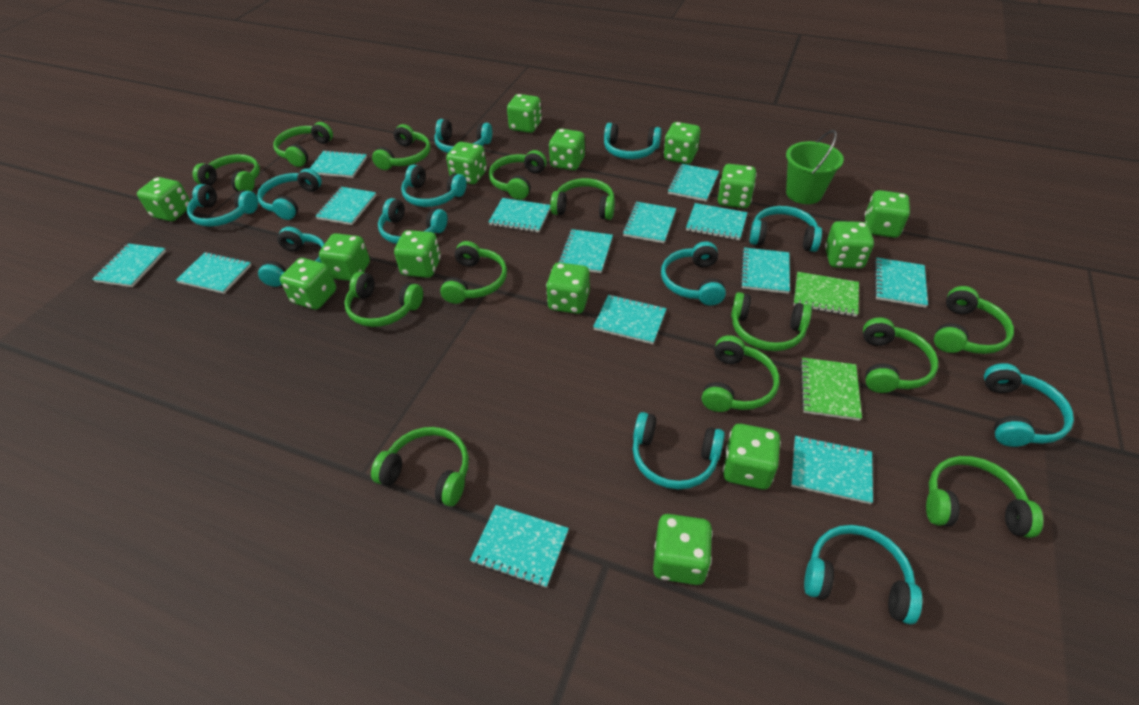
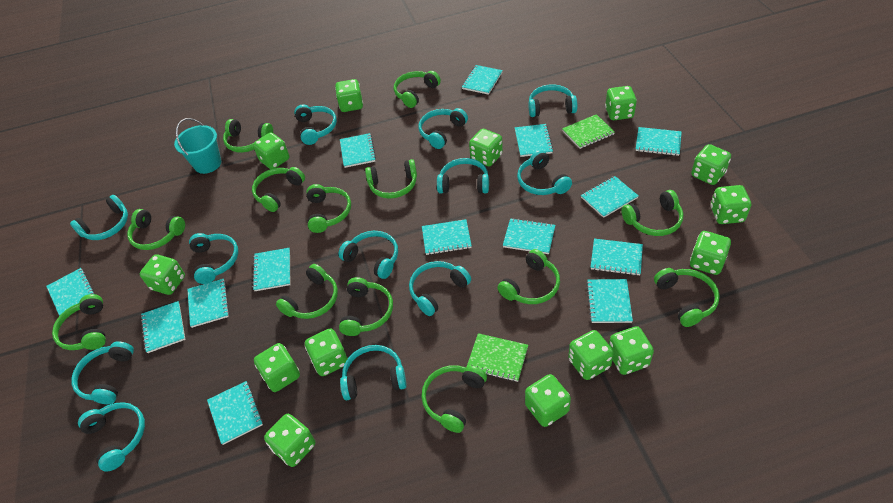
green bucket: [786,130,844,204] = 1 -> none = 0
turquoise bucket: none = 0 -> [174,118,221,174] = 1

